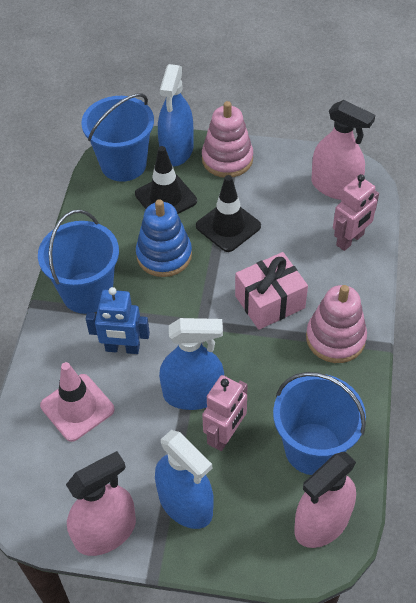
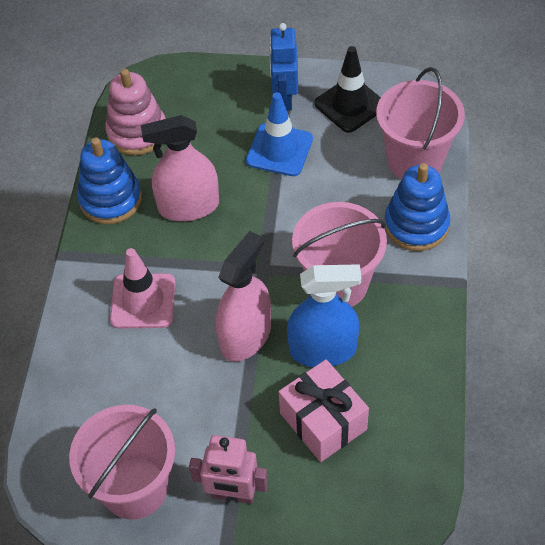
black traffic cone: [135,146,197,214] [196,175,261,252] = 2 -> [314,46,381,133] = 1
blue bucket: [38,210,119,314] [81,93,154,182] [273,372,366,475] = 3 -> none = 0
blue spray bottle: [155,430,214,529] [158,64,194,166] [159,318,224,410] = 3 -> [287,264,361,367] = 1
blue stacking toy: [136,199,192,277] = 1 -> [77,137,142,224] [384,163,450,251] = 2
blue traffic cone: none = 0 -> [246,93,313,176] = 1
pink bucket: none = 0 -> [69,405,175,520] [292,202,387,307] [376,67,465,179] = 3
pink robot: [202,375,248,451] [333,174,379,251] = 2 -> [189,435,268,504] = 1
pink spray bottle: [66,451,136,556] [294,452,356,548] [311,100,375,200] = 3 -> [141,115,219,221] [216,231,271,362] = 2
pink stacking toy: [202,101,253,178] [306,285,367,363] = 2 -> [105,69,166,155] = 1

